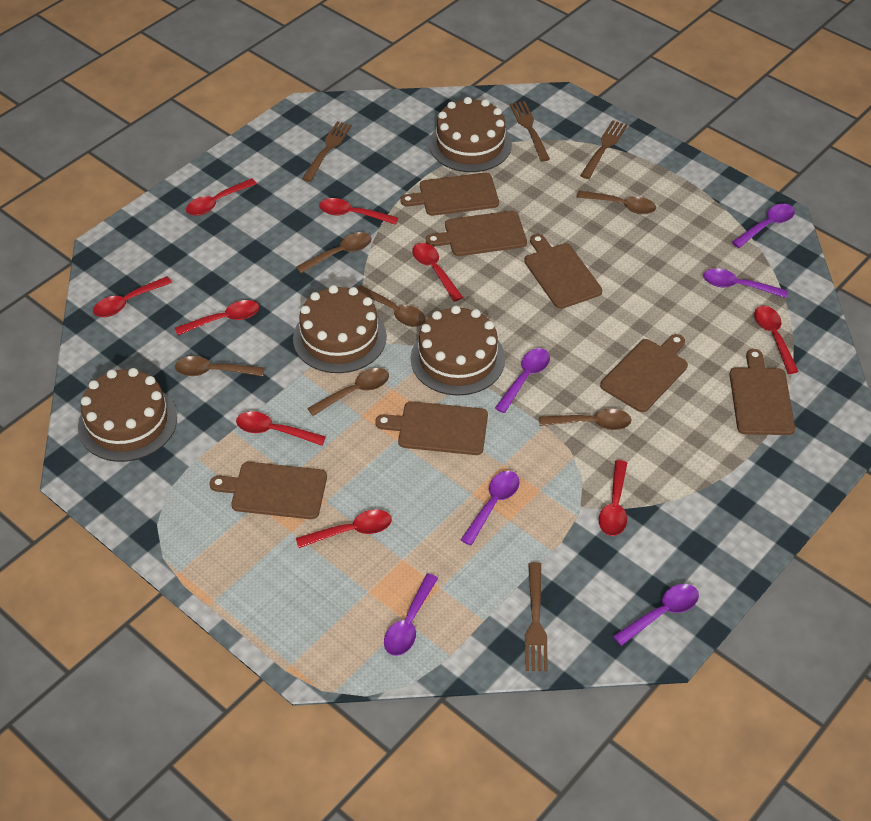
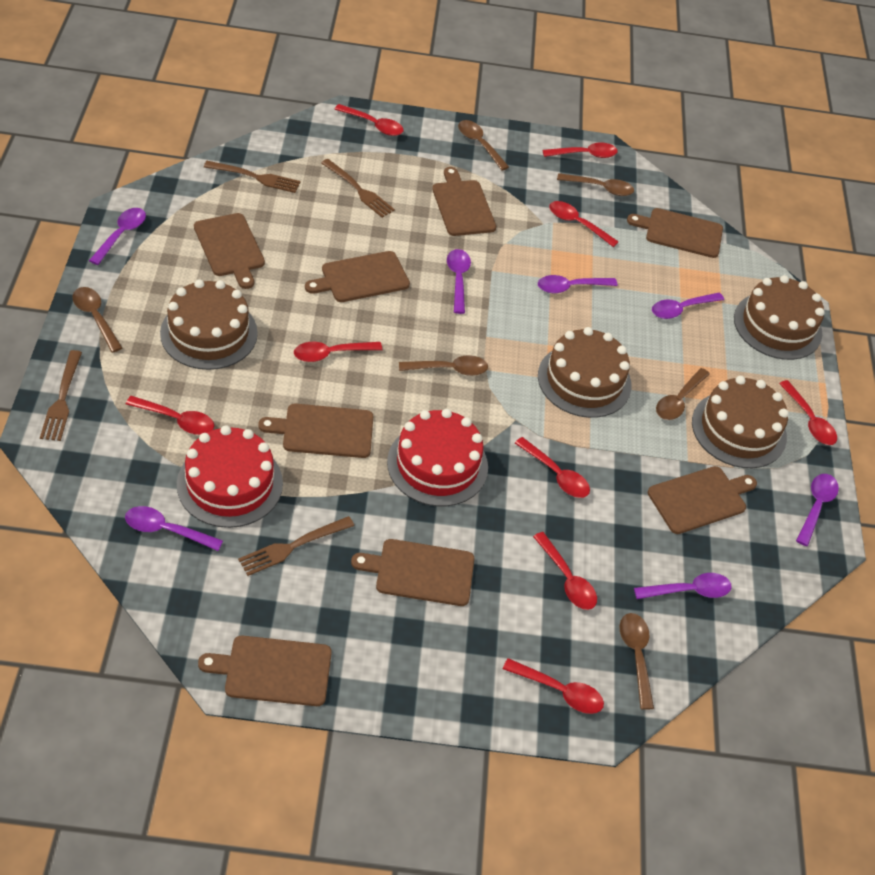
brown cutting board: [210,462,327,519] [375,401,488,455] [400,173,499,216] [426,211,527,256] [524,234,602,309] [600,334,688,412] [730,349,795,435] = 7 -> [194,213,265,289] [198,635,332,706] [258,403,373,458] [305,251,410,302] [351,539,475,606] [432,167,496,236] [627,208,723,258] [648,466,757,534] = 8
purple spoon: [384,573,438,656] [461,471,520,546] [495,348,550,413] [613,584,699,646] [703,268,788,298] [732,204,795,248] = 6 -> [89,208,146,265] [125,506,223,551] [447,249,471,314] [538,275,618,293] [634,573,732,599] [652,292,724,319] [796,474,839,546] = 7
red cake: none = 0 -> [177,425,283,528] [387,409,488,507] = 2

